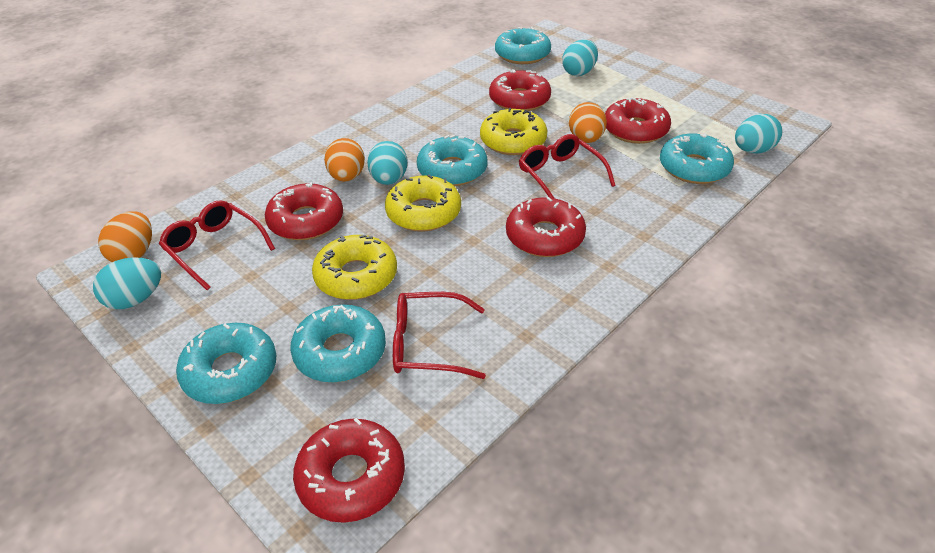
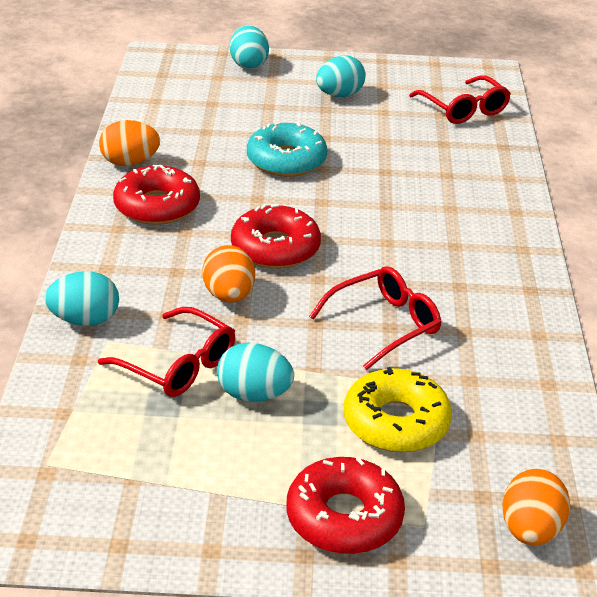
red donut: [265,182,343,240] [293,418,405,523] [489,69,551,111] [506,197,586,257] [605,97,671,144] = 5 -> [113,164,200,225] [231,204,321,269] [286,457,405,554] = 3
turquoise donut: [176,323,277,404] [290,305,386,383] [417,135,487,186] [495,27,551,64] [660,133,734,184] = 5 -> [247,122,327,177] = 1
yellow donut: [312,235,397,300] [385,175,461,232] [480,108,547,155] = 3 -> [344,367,452,452] = 1

